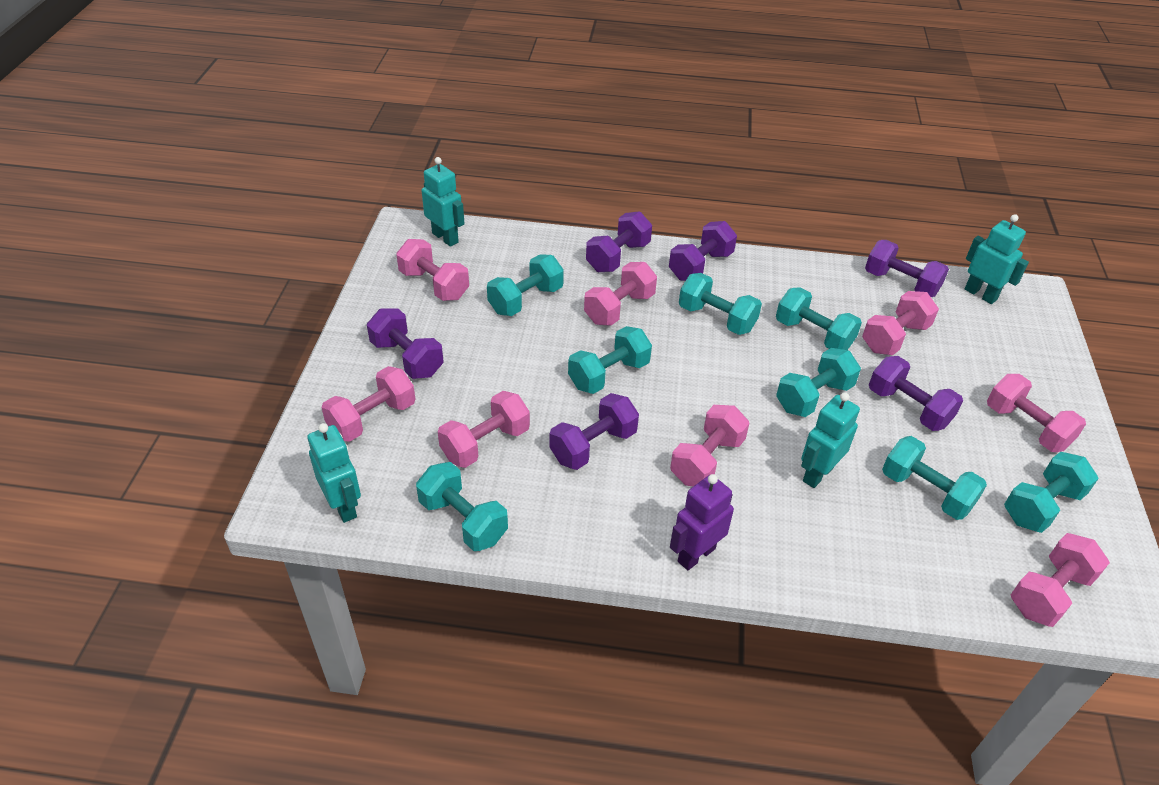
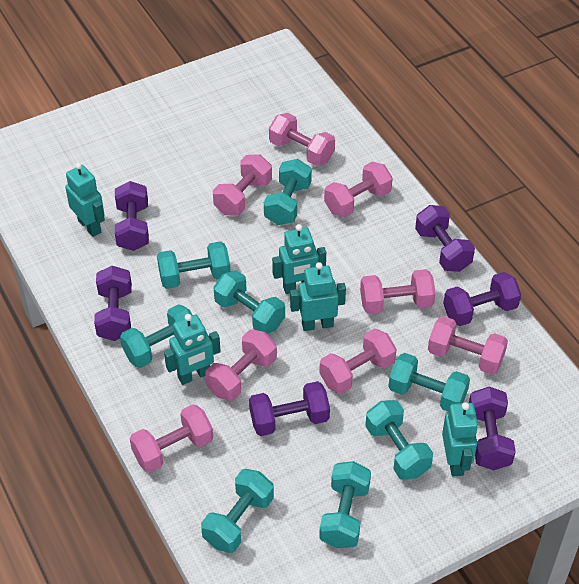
purple robot: [670,474,734,570] = 1 -> none = 0
turquoise robot: [307,423,361,523] [421,157,465,247] [801,392,860,488] [965,214,1029,304] = 4 -> [65,163,105,237] [164,314,221,385] [272,224,326,294] [290,262,346,331] [442,402,478,476] = 5

